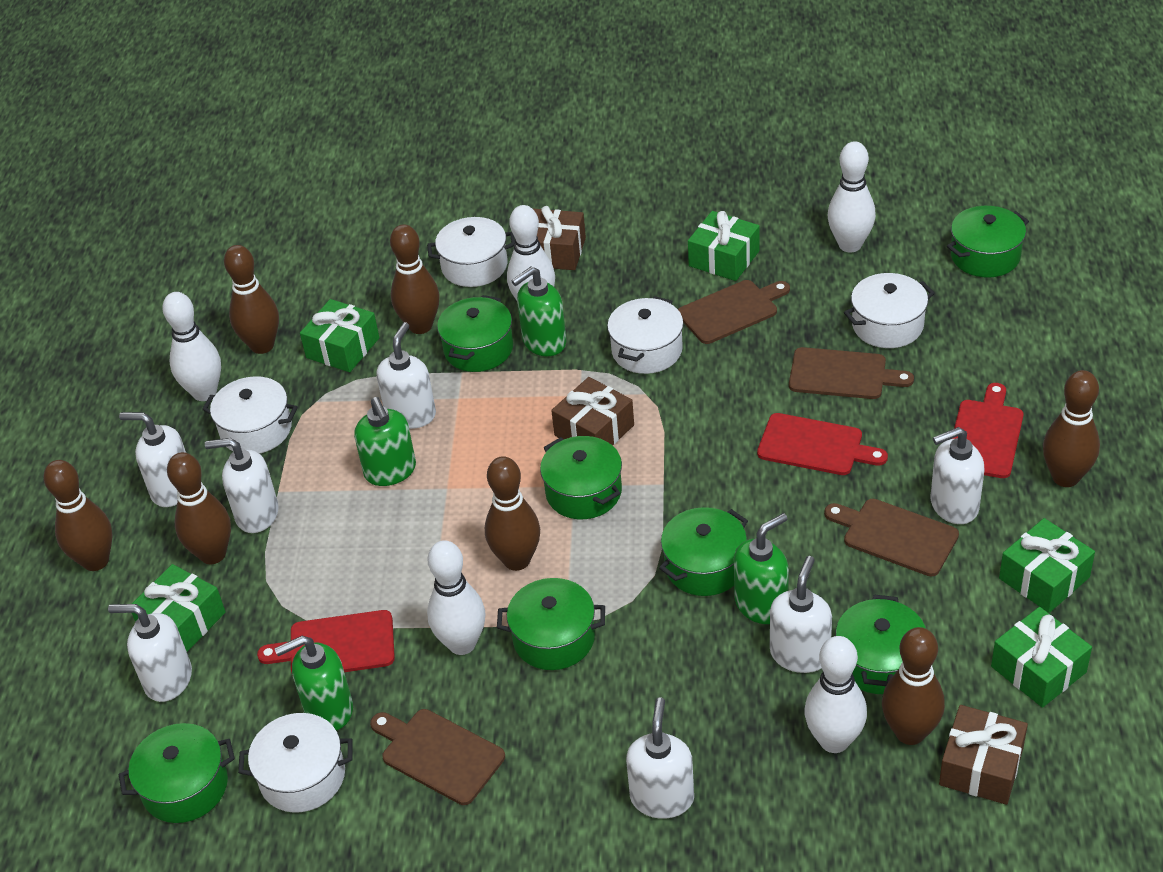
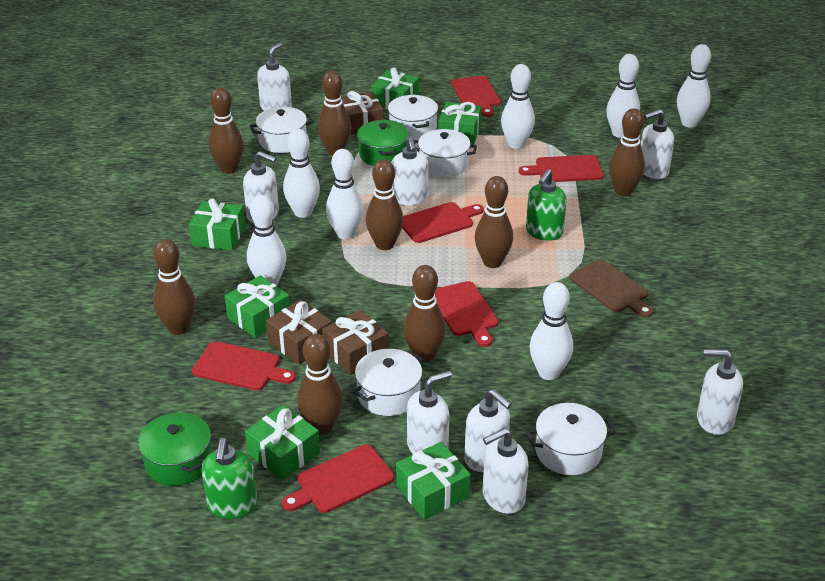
brown bowling pin: [44,460,113,571] [167,452,231,564] [224,245,279,354] [390,224,440,334] [485,456,540,571] [882,627,945,745] [1043,370,1100,487] = 7 -> [153,239,195,335] [209,87,244,174] [297,334,343,435] [317,71,352,156] [366,159,404,250] [403,265,446,362] [475,176,513,268] [609,108,645,196] = 8
brown cutting board: [370,709,505,805] [678,280,790,344] [789,347,914,399] [824,499,959,576] = 4 -> [569,259,653,318] = 1
green gift: [132,564,226,652] [300,299,379,372] [688,211,760,281] [991,607,1092,708] [999,518,1095,613] = 5 -> [189,198,245,251] [225,275,290,338] [245,405,320,480] [371,68,419,109] [396,442,471,519] [438,102,481,145] = 6
green pot: [118,723,235,823] [437,295,513,372] [497,578,605,670] [540,436,622,519] [659,507,748,596] [836,595,926,694] [947,206,1029,278] = 7 -> [138,412,212,486] [357,120,409,166] = 2
green soap dispenser: [274,636,353,731] [354,397,416,486] [511,267,566,356] [734,513,789,624] = 4 -> [202,438,257,519] [526,169,567,241] = 2
red cutting board: [257,610,395,673] [757,413,888,475] [952,383,1024,478] = 3 -> [192,341,296,390] [282,445,394,513] [402,202,484,243] [435,281,498,347] [451,76,501,117] [519,155,604,182] = 6
white bowling pin: [162,292,221,401] [427,540,485,655] [507,205,555,301] [805,636,867,753] [827,141,876,252] = 5 -> [247,195,287,285] [283,129,320,218] [326,149,364,239] [501,64,535,149] [530,282,573,380] [606,54,640,138] [677,44,711,128] = 7
white soap dispenser: [108,604,192,702] [119,412,186,507] [205,438,279,533] [377,322,436,429] [626,697,694,819] [770,556,832,673] [931,427,984,524] = 7 -> [243,151,279,223] [257,43,292,111] [391,136,428,206] [407,371,452,454] [464,389,512,472] [483,428,529,514] [641,109,674,179] [697,349,743,435] = 8

